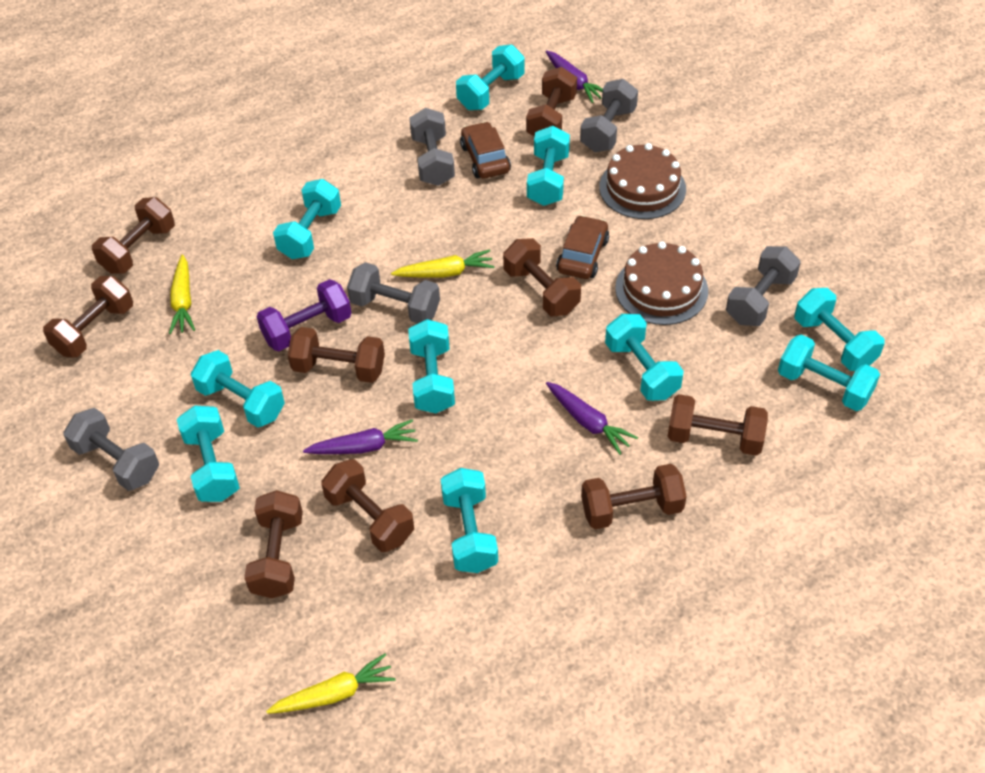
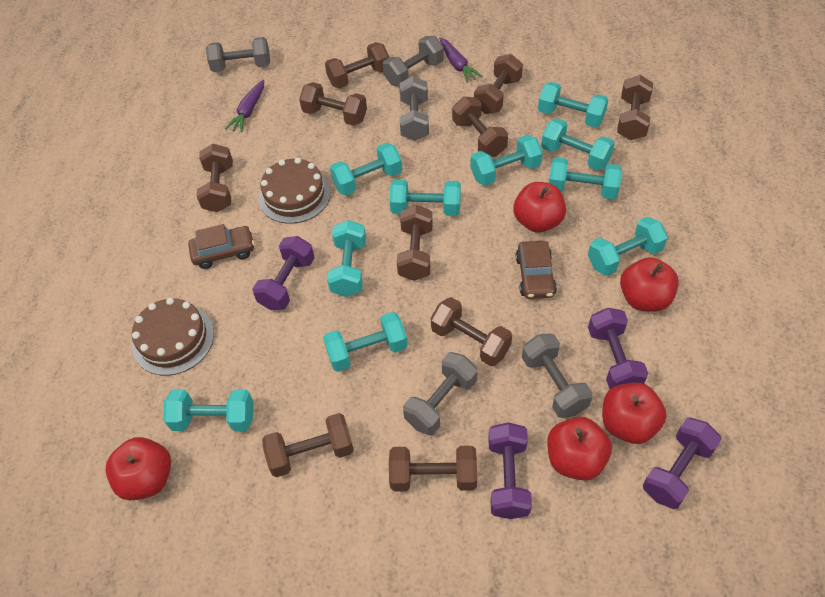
brown dumbbell: [43,276,133,357] [92,197,175,274] [244,490,303,598] [288,327,385,383] [321,459,414,552] [503,238,581,316] [526,67,577,137] [581,464,687,529] [667,394,768,456] = 9 -> [197,144,233,212] [262,413,354,477] [299,82,367,126] [325,42,389,89] [389,446,477,492] [397,205,433,281] [431,297,512,366] [452,97,508,157] [474,54,523,114] [617,75,653,140] = 10
purple carrot: [303,419,418,454] [546,50,603,103] [546,382,638,455] = 3 -> [225,80,264,132] [439,37,483,83] = 2
purple dumbbell: [257,279,352,351] = 1 -> [252,236,315,310] [488,422,532,519] [588,308,648,389] [643,417,722,509] = 4
red apple: none = 0 -> [105,437,171,500] [513,182,566,233] [547,417,612,481] [602,383,667,444] [620,257,679,312] = 5
yellow carrot: [169,254,195,334] [266,653,395,714] [391,249,495,278] = 3 -> none = 0

